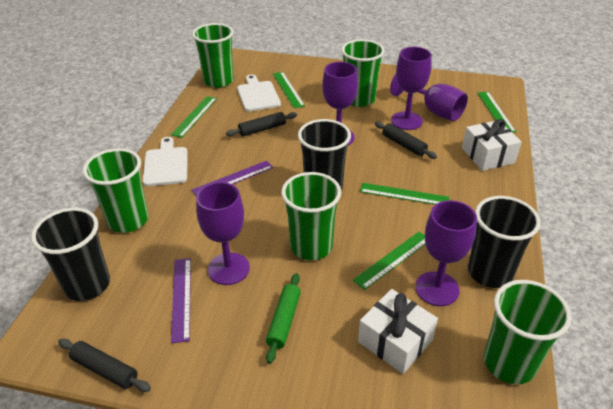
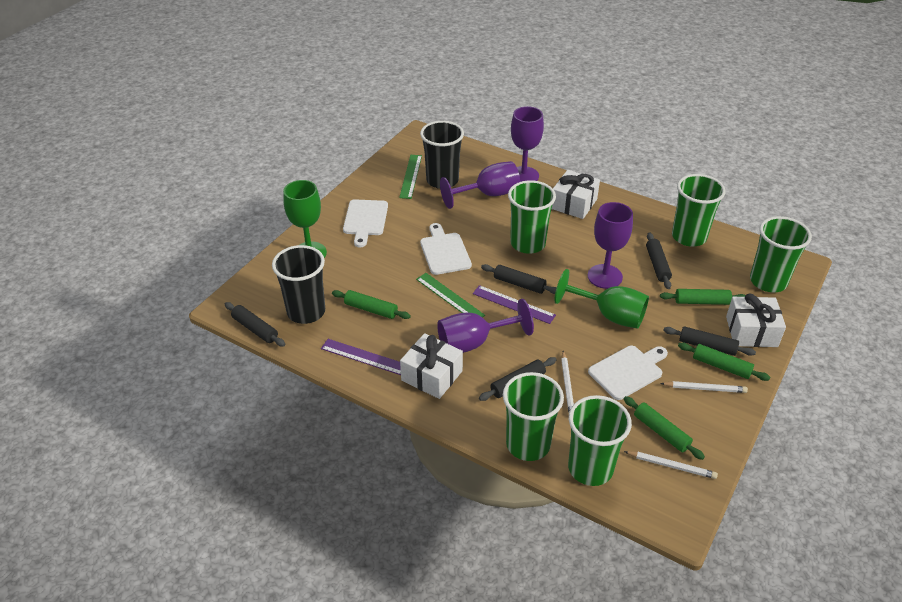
black cup: [31,208,110,301] [298,119,351,191] [468,196,541,288] = 3 -> [272,245,325,324] [420,121,464,189] = 2
black rolling pin: [58,339,151,392] [226,112,297,136] [375,121,437,159] = 3 -> [225,302,285,347] [479,357,557,401] [481,264,556,294] [646,232,672,289] [663,326,756,356] = 5
green goblet: none = 0 -> [283,180,327,258] [554,269,649,329] = 2
green rolling pin: [266,273,301,364] = 1 -> [332,290,411,319] [624,396,705,460] [660,289,746,305] [678,343,770,381] = 4
green ruler: [171,96,217,138] [273,72,305,108] [353,232,425,290] [360,183,449,205] [477,92,516,133] = 5 -> [399,155,422,199] [416,273,485,318] = 2
purple goblet: [196,182,250,285] [322,62,358,145] [390,74,468,121] [391,47,432,130] [415,200,477,306] = 5 -> [437,299,534,353] [440,161,520,209] [511,106,544,182] [587,202,633,289] = 4
white cutting board: [143,137,188,186] [237,74,281,112] = 2 -> [343,199,388,247] [420,223,472,275] [588,346,668,400] = 3
white gift: [358,289,438,374] [462,119,522,171] = 2 -> [400,333,463,399] [552,170,600,219] [726,293,786,347] = 3
white pencil: none = 0 -> [561,351,574,413] [624,451,718,479] [660,381,748,393] = 3

